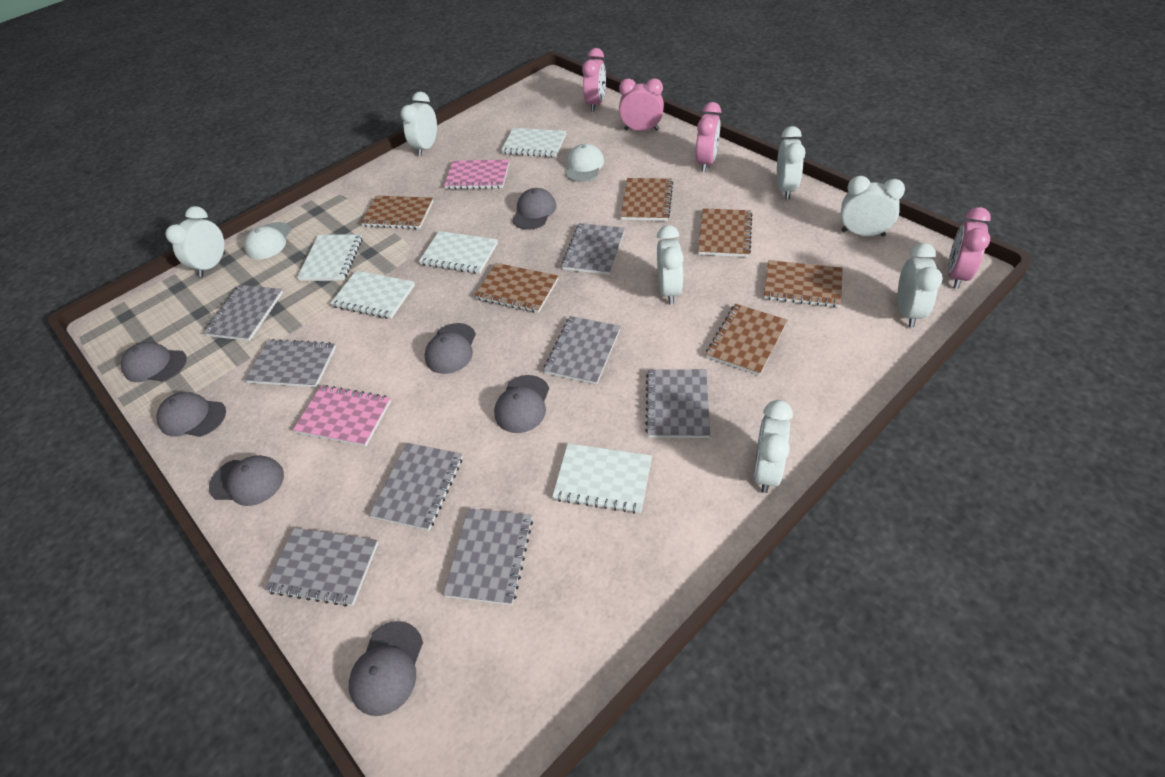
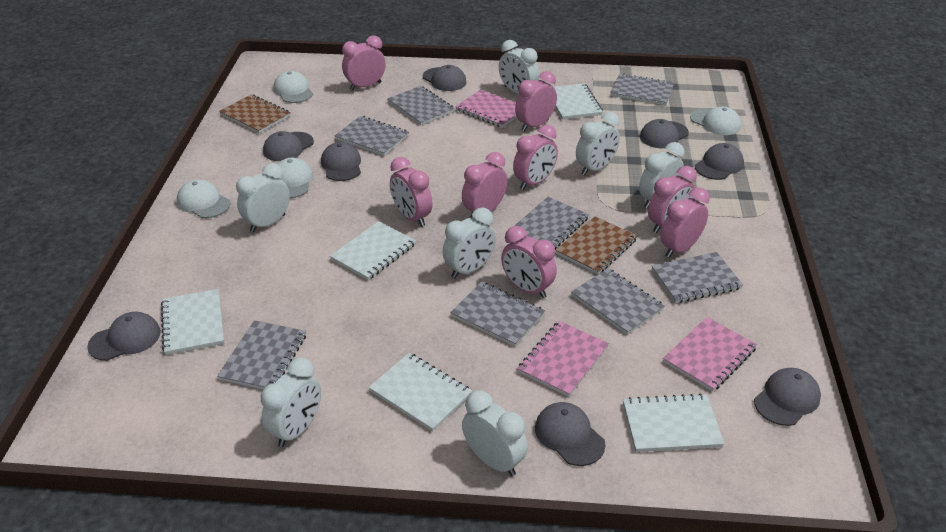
brown notebook: [361,195,434,229] [474,263,558,313] [621,178,673,221] [698,208,752,257] [706,304,788,376] [764,260,843,307] = 6 -> [219,94,291,133] [556,216,637,274] = 2
grey cap: [121,342,187,382] [156,392,226,437] [209,455,284,506] [349,621,423,716] [424,323,476,374] [494,375,549,433] [512,188,556,230] = 7 -> [87,312,161,361] [263,131,314,161] [321,142,361,181] [423,65,467,91] [535,402,605,466] [640,119,689,148] [695,143,744,180] [754,368,821,426] = 8
pink clock: [582,48,606,112] [619,78,664,131] [696,102,721,172] [948,207,991,289] = 4 -> [342,35,386,91] [390,157,433,227] [462,152,507,218] [501,226,557,298] [513,125,558,190] [515,71,557,132] [648,166,697,233] [661,188,710,258] = 8
pink notebook: [293,385,391,447] [444,159,509,189] = 2 -> [455,90,517,128] [517,321,609,397] [663,317,757,392] = 3
white cap: [244,222,292,260] [566,143,604,182] = 2 -> [177,180,230,218] [274,71,313,103] [278,158,313,198] [690,107,741,135] = 4

